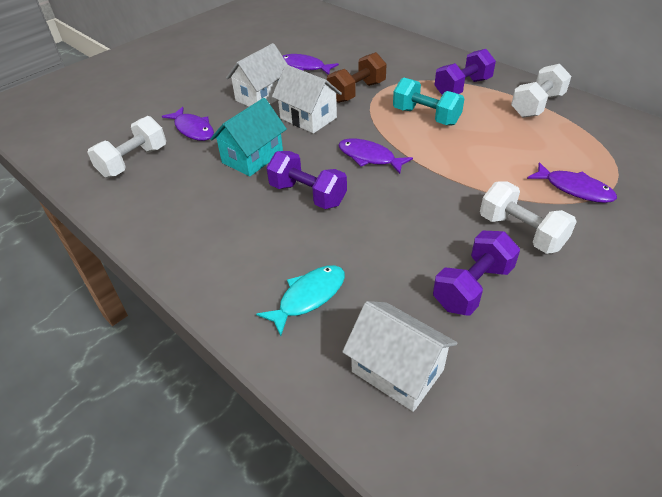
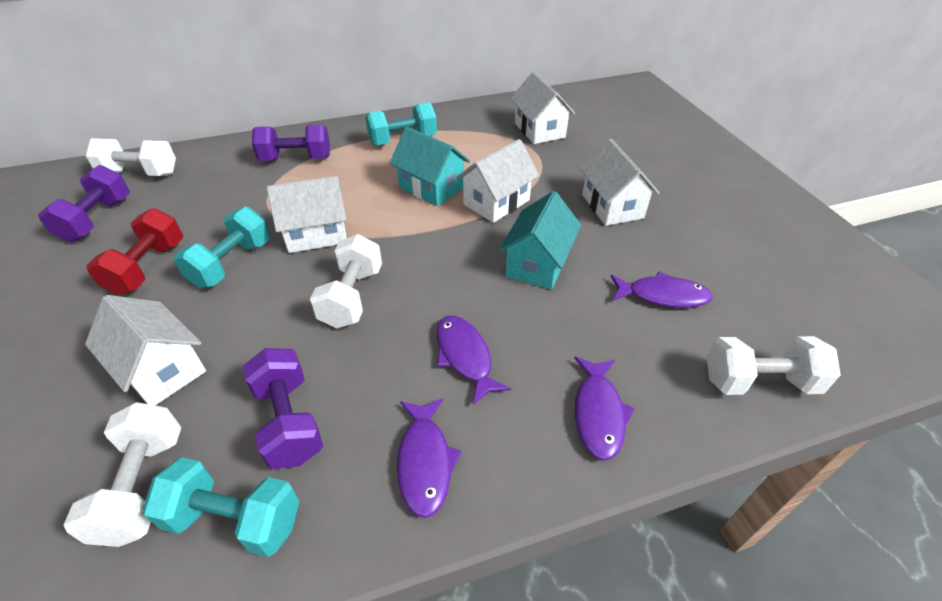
brown dumbbell: [327,52,387,103] = 1 -> none = 0
red dumbbell: none = 0 -> [86,208,183,295] = 1
turquoise dumbbell: [393,77,465,126] = 1 -> [143,457,299,557] [174,207,270,288] [365,102,437,146] = 3
turquoise fish: [256,265,345,336] = 1 -> none = 0
turquoise house: [210,98,287,177] = 1 -> [390,127,470,206] [499,191,581,290] = 2
white dumbbell: [87,116,166,178] [480,181,577,254] [511,64,571,118] = 3 -> [63,402,181,547] [85,139,176,176] [310,234,382,328] [707,336,841,395] = 4
white house: [226,43,288,107] [272,65,342,134] [342,301,458,412] = 3 -> [85,295,206,406] [267,176,347,253] [456,139,539,223] [511,72,575,144] [580,139,660,226] = 5

